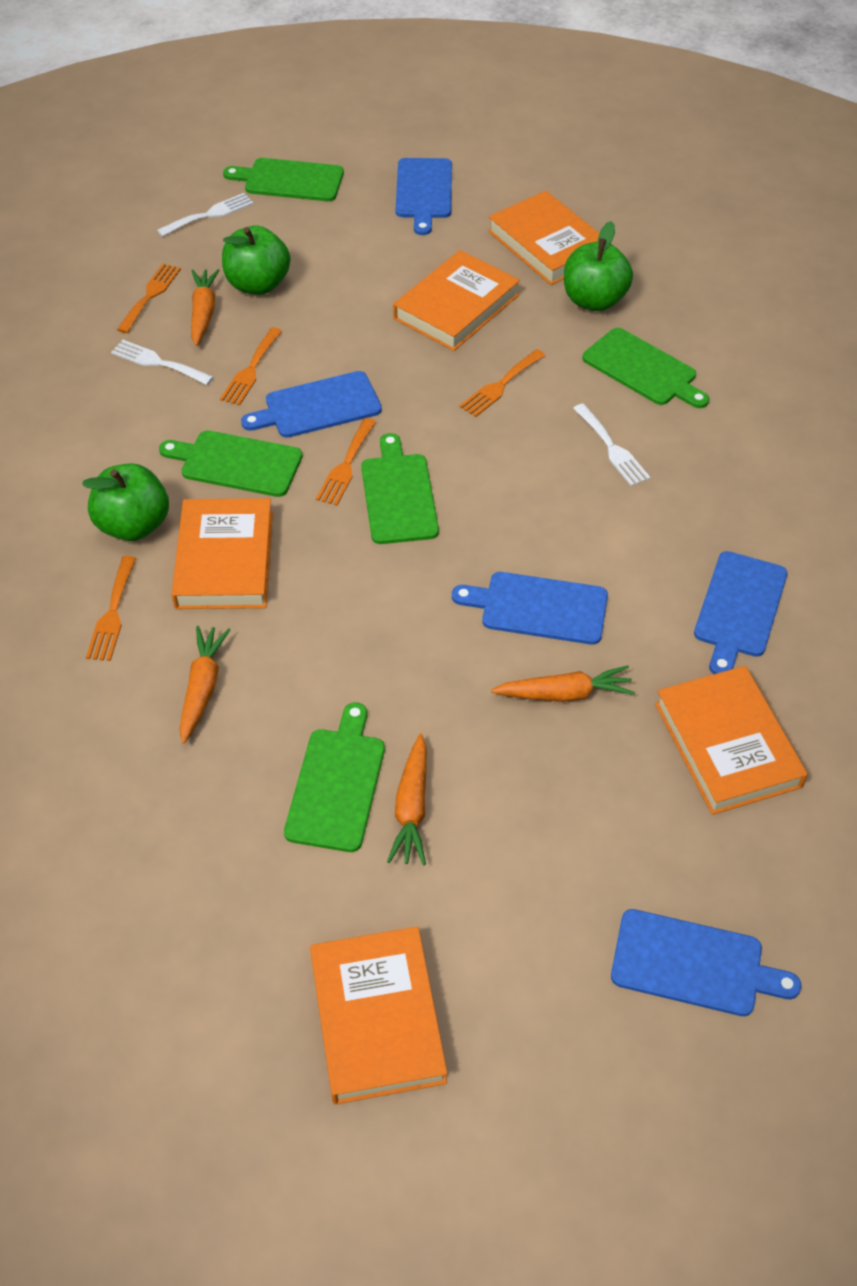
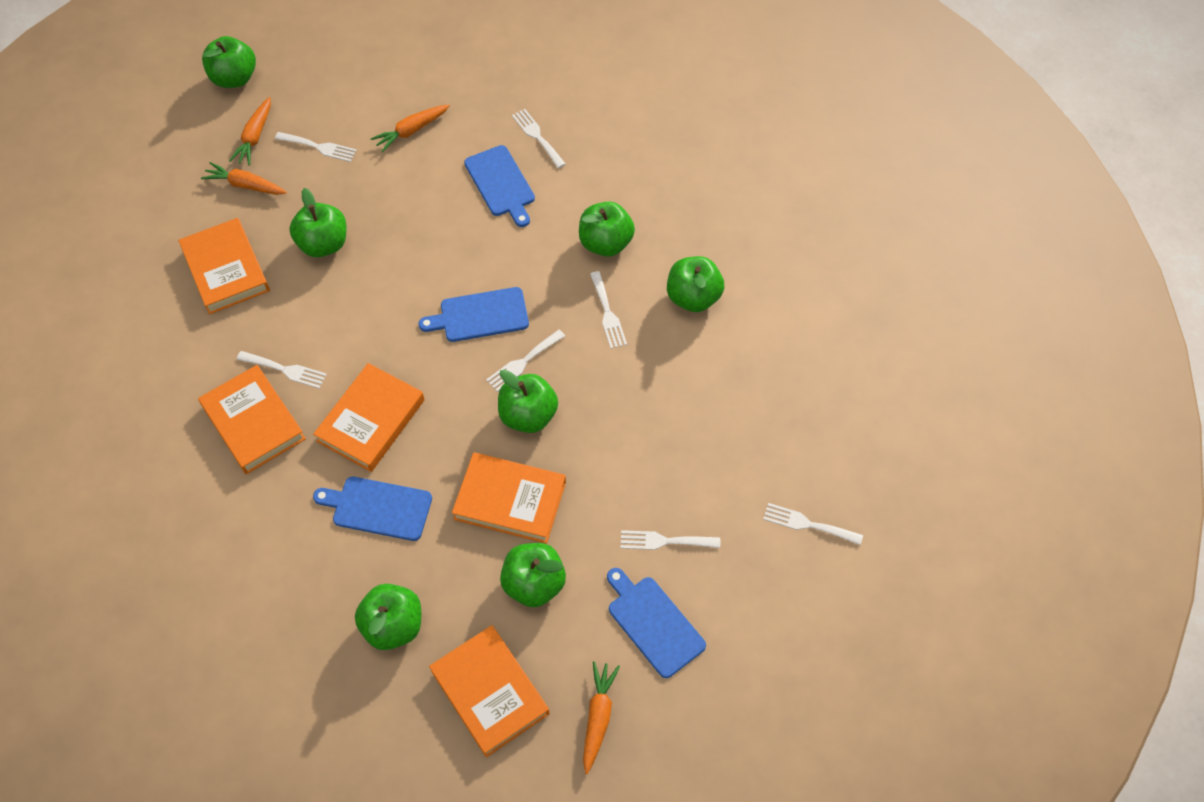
blue cutting board: [241,371,382,438] [396,158,452,235] [452,572,608,645] [611,909,801,1016] [694,551,788,674] = 5 -> [313,477,432,541] [418,287,529,342] [464,145,535,227] [607,568,706,678] = 4
green apple: [82,463,169,541] [222,226,290,295] [564,221,633,311] = 3 -> [202,36,256,88] [289,188,346,257] [355,584,421,650] [498,370,558,433] [500,543,566,607] [579,202,635,257] [667,256,724,312] = 7
green cutting board: [159,430,303,497] [223,158,344,201] [284,703,385,852] [361,433,439,544] [582,328,709,408] = 5 -> none = 0
orange fork: [86,556,136,661] [117,263,181,333] [220,327,282,406] [316,418,376,506] [459,349,545,417] = 5 -> none = 0
white fork: [111,340,214,385] [157,193,254,237] [573,404,650,486] = 3 -> [237,351,327,389] [275,132,357,162] [486,330,565,392] [512,109,565,168] [590,271,627,349] [621,530,720,550] [763,503,863,545] = 7

